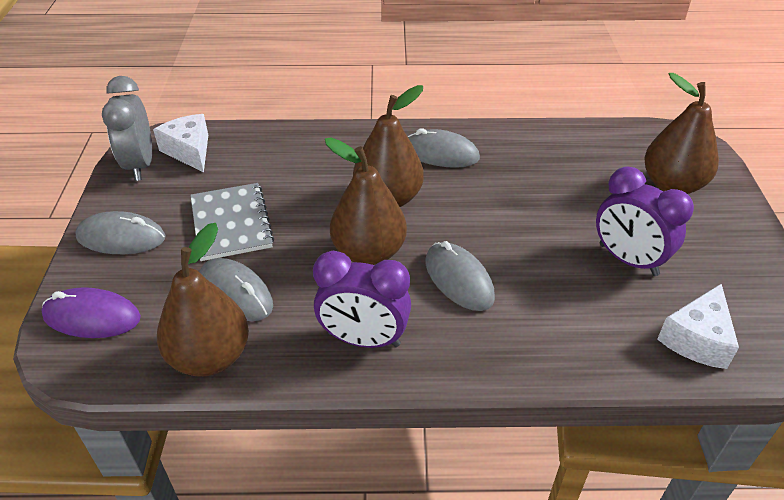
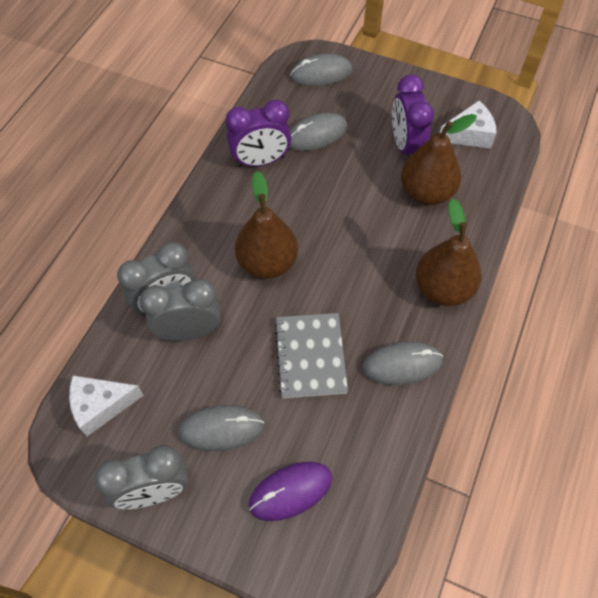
brown pear: [157,223,249,377] [325,137,407,265] [353,85,424,207] [644,73,719,194] = 4 -> [235,171,298,279] [401,114,477,205] [416,199,481,306] = 3
grey clock: [102,76,152,181] = 1 -> [94,445,189,509] [117,242,195,316] [140,279,221,341] = 3

